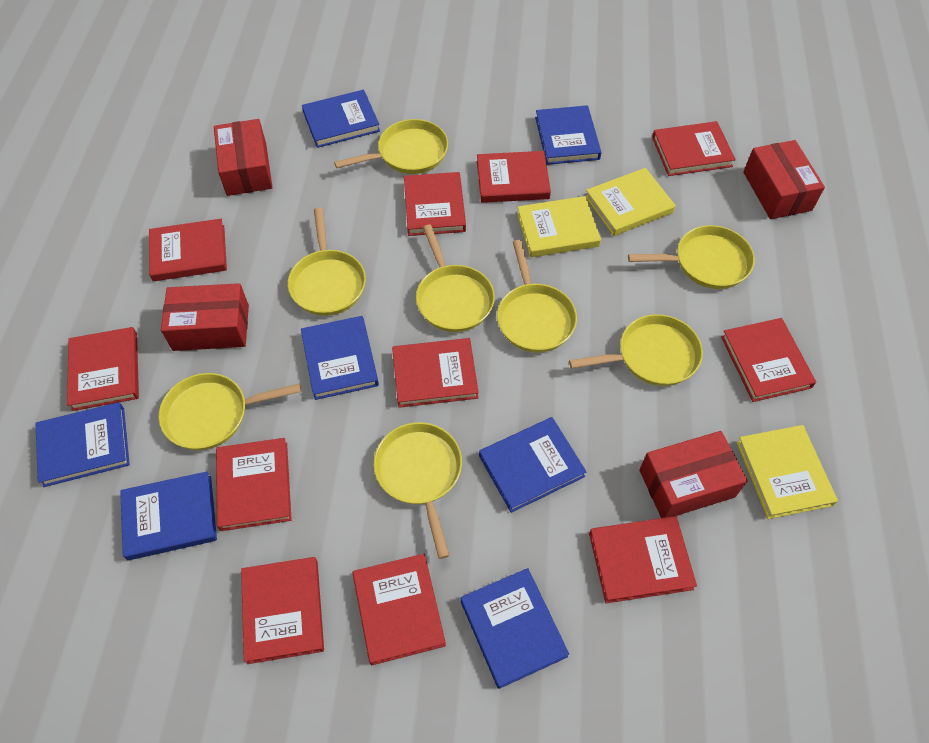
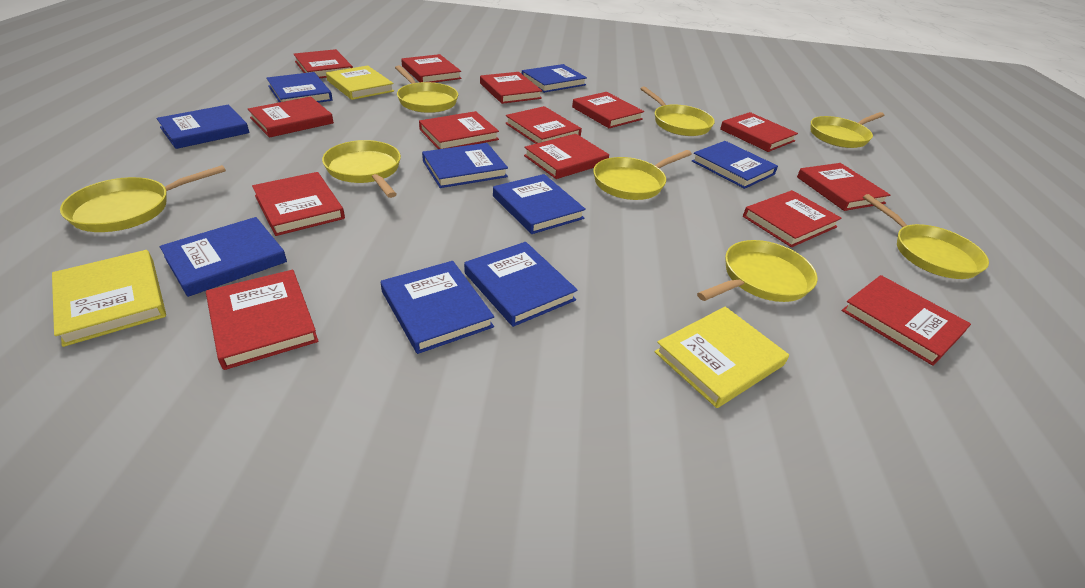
blue book: [35,402,130,487] [120,471,217,560] [301,316,379,400] [302,90,380,148] [460,568,569,689] [479,417,587,513] [535,105,601,165] = 7 -> [156,105,250,149] [160,217,287,297] [266,72,333,103] [381,261,494,354] [422,143,508,188] [464,242,578,327] [493,174,586,234] [522,64,587,93] [692,141,778,189] = 9
red book: [67,327,139,411] [149,219,227,281] [216,438,292,531] [241,557,324,664] [352,554,446,665] [392,338,479,408] [404,172,466,236] [477,151,551,203] [589,516,697,603] [652,121,736,176] [721,318,816,402] = 11 -> [206,270,319,370] [248,97,334,138] [252,172,345,236] [293,49,353,78] [401,54,461,83] [419,111,499,149] [480,72,542,104] [505,106,582,144] [524,134,609,179] [572,92,644,128] [720,112,798,152] [743,190,842,247] [797,163,890,211] [842,275,971,366] = 14
red box: [161,283,249,351] [214,119,272,196] [639,431,747,518] [743,140,825,219] = 4 -> none = 0

